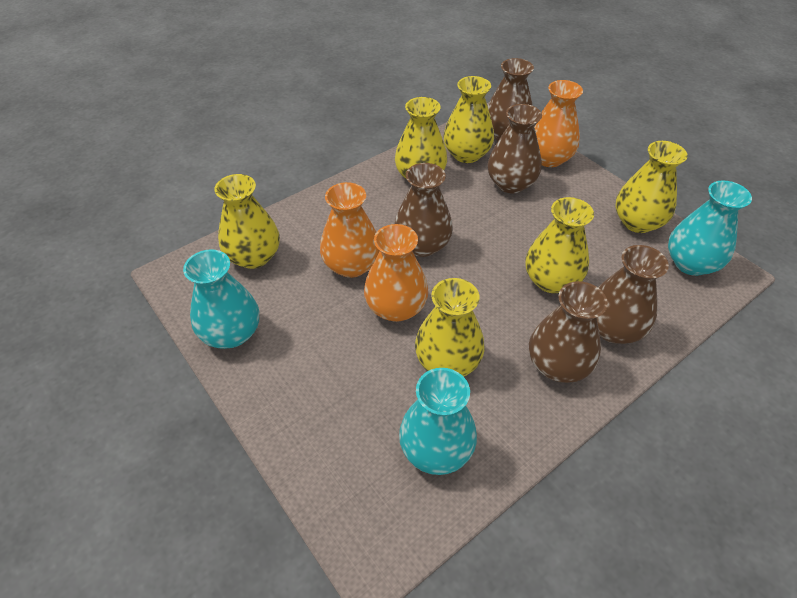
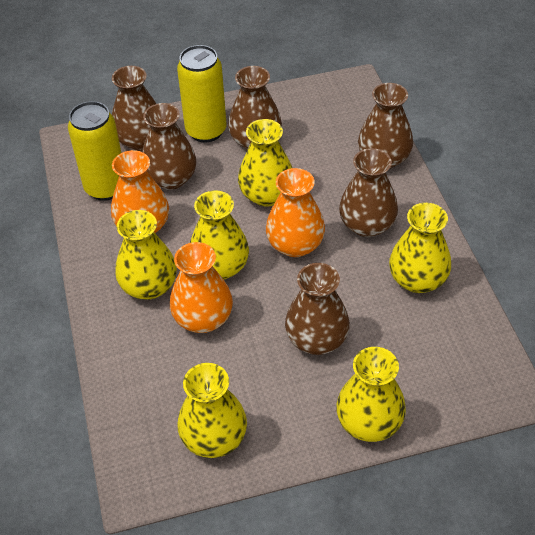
brown vase: [394,163,453,257] [488,58,534,141] [488,104,542,193] [529,281,608,383] [596,245,669,344] = 5 -> [112,66,157,151] [142,103,196,190] [228,66,282,150] [285,263,350,355] [339,148,398,237] [358,83,413,169] = 6
turquoise vase: [183,249,259,349] [399,368,477,475] [668,181,752,276] = 3 -> none = 0
yellow can: none = 0 -> [68,101,121,201] [177,45,227,142] = 2

